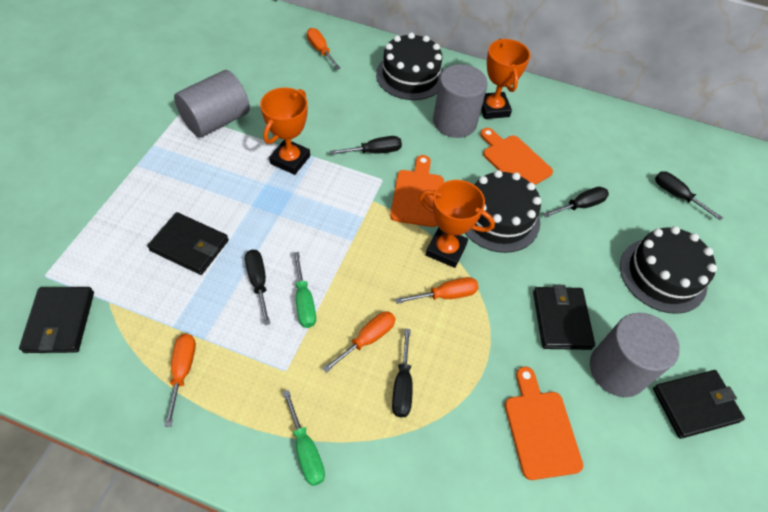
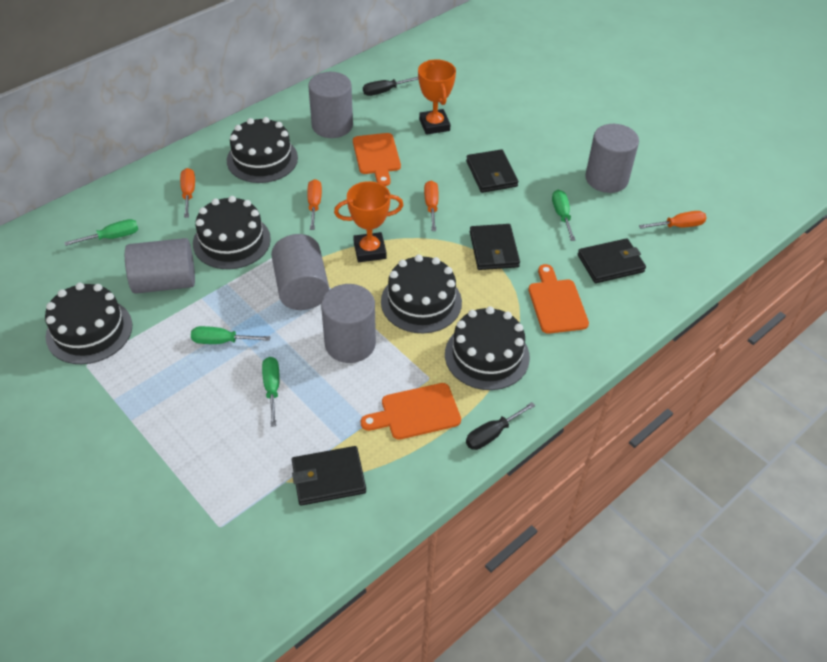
black cake: [376,32,444,100] [465,170,541,253] [620,226,717,314] = 3 -> [45,283,132,364] [193,196,271,269] [227,117,298,183] [381,255,462,333] [445,306,530,390] = 5
black screwdriver: [245,250,270,325] [330,136,402,155] [392,329,413,417] [543,187,609,217] [655,171,723,221] = 5 -> [363,77,418,96] [466,402,536,450] = 2
green screwdriver: [283,390,325,486] [293,252,316,328] = 2 -> [64,219,138,246] [191,326,270,344] [262,357,280,427] [552,190,575,241] = 4
grey cylinder: [174,70,250,137] [433,64,488,138] [590,313,680,397] = 3 -> [125,238,195,294] [271,234,329,310] [308,72,353,138] [321,284,376,363] [585,124,639,193] = 5
orange trophy: [260,88,310,175] [419,180,495,268] [481,38,530,119] = 3 -> [334,181,403,262] [418,59,456,135] = 2

